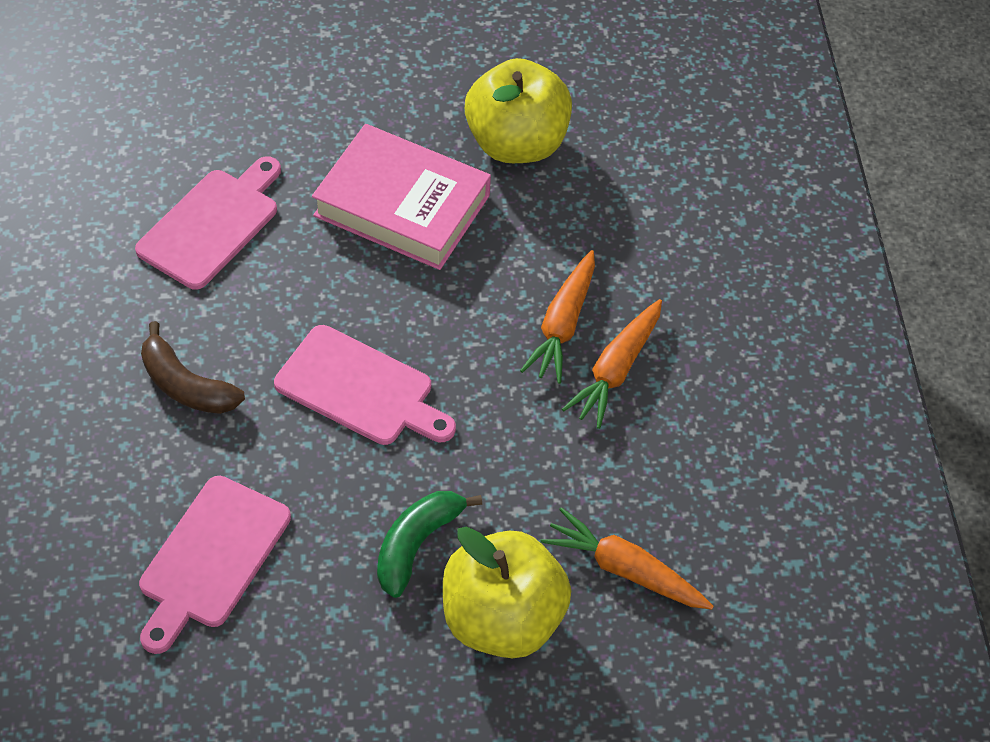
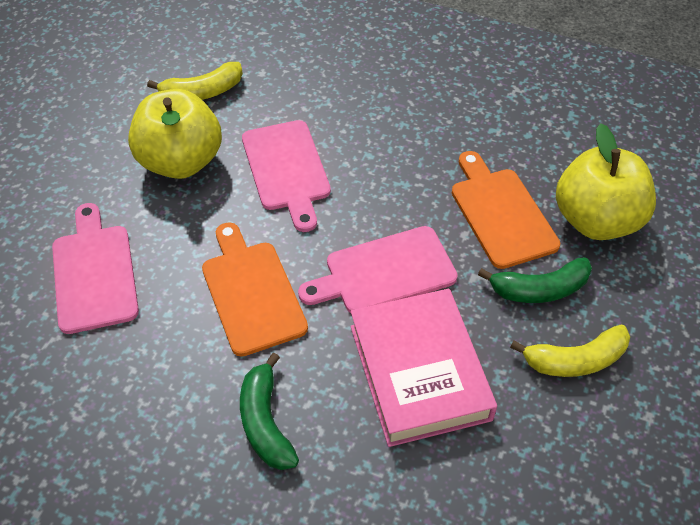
brown banana: [141,321,245,414] = 1 -> none = 0
green banana: [377,491,482,598] = 1 -> [240,353,299,470] [478,257,592,303] = 2
orange carrot: [520,250,595,384] [541,507,714,609] [562,299,662,429] = 3 -> none = 0
orange cutting board: none = 0 -> [202,222,308,357] [452,151,560,269] = 2
yellow banana: none = 0 -> [147,62,243,100] [510,325,630,377] = 2

